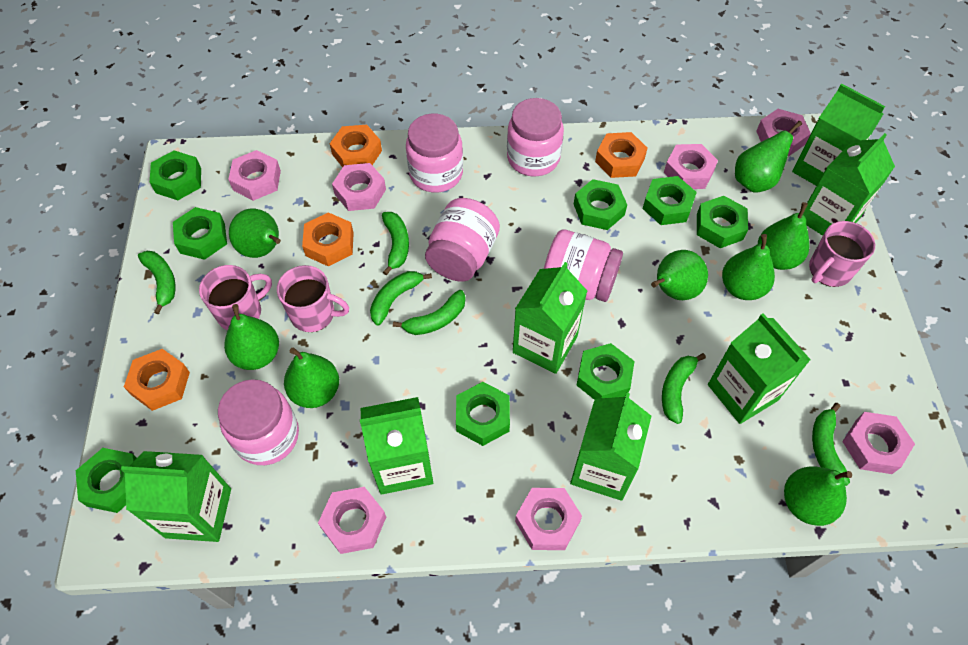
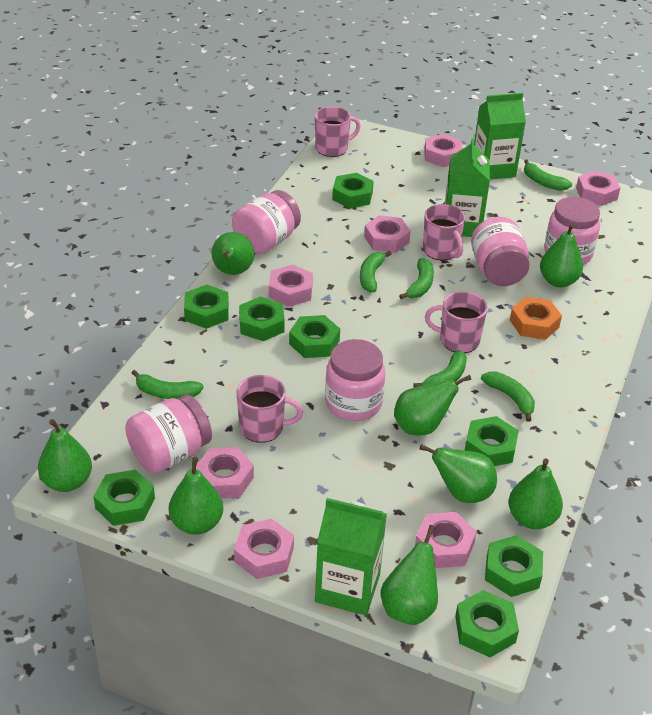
green carton: [121,451,231,542] [360,397,433,495] [513,262,587,374] [570,393,651,501] [708,313,811,424] [792,84,885,186] [803,133,895,236] = 7 -> [315,498,387,616] [445,138,490,237] [474,93,526,179] = 3
orange nut: [124,349,190,411] [302,212,354,267] [330,125,382,167] [595,132,647,178] = 4 -> [510,297,562,340] = 1
pink mug: [199,265,272,330] [277,265,349,332] [809,221,875,287] = 3 -> [236,375,303,443] [315,107,361,157] [423,204,465,260] [425,291,488,353] = 4

